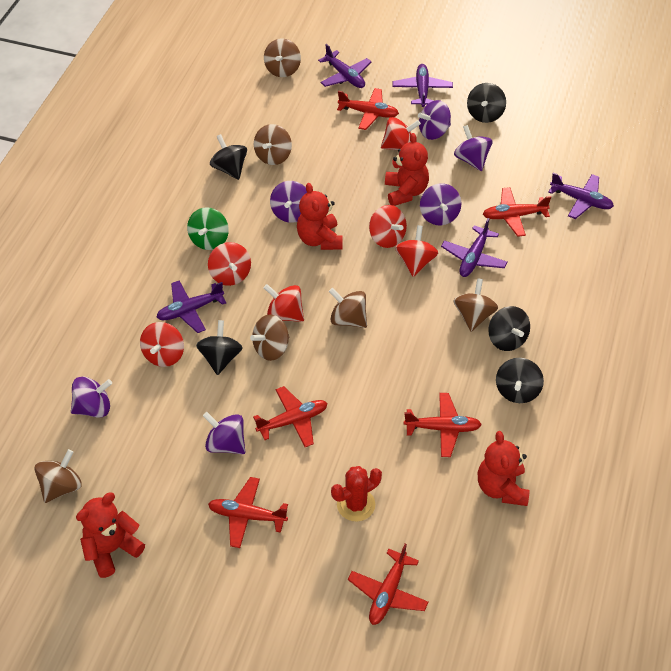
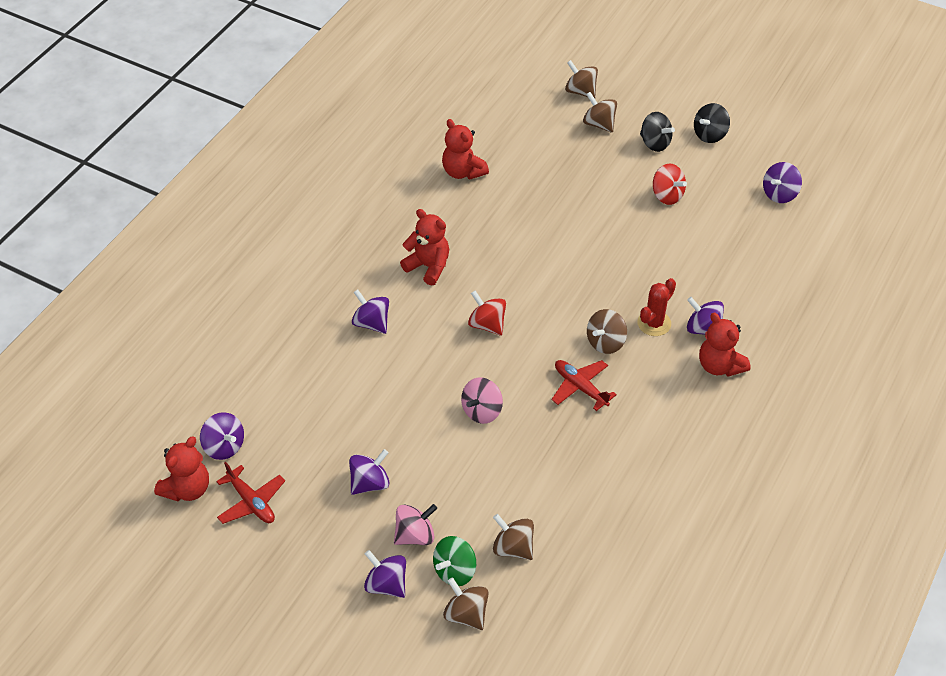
black spinning top: [196,320,242,375] [210,134,247,180] [467,83,506,123] [488,306,530,351] [496,358,544,403] = 5 -> [640,112,675,152] [694,103,730,143] = 2
brown spinning top: [34,449,82,503] [250,314,290,361] [254,124,292,165] [264,38,301,77] [329,288,367,328] [453,278,498,332] = 6 -> [443,577,489,630] [493,514,534,560] [565,60,598,98] [583,92,617,133] [587,309,627,354] = 5
pink spinning top: none = 0 -> [394,504,437,545] [461,377,503,424] = 2
purple plane: [156,281,226,333] [318,44,371,88] [393,64,453,107] [441,218,508,277] [548,173,614,219] = 5 -> none = 0
red plane: [208,477,288,548] [253,386,327,447] [337,88,399,130] [348,544,428,625] [404,393,482,457] [483,187,551,237] = 6 -> [216,462,285,524] [551,360,617,411] = 2
red spinning top: [140,322,184,367] [208,242,251,286] [263,284,304,322] [369,205,407,248] [381,117,421,150] [395,225,438,277] = 6 -> [468,290,506,336] [653,164,687,205] = 2

